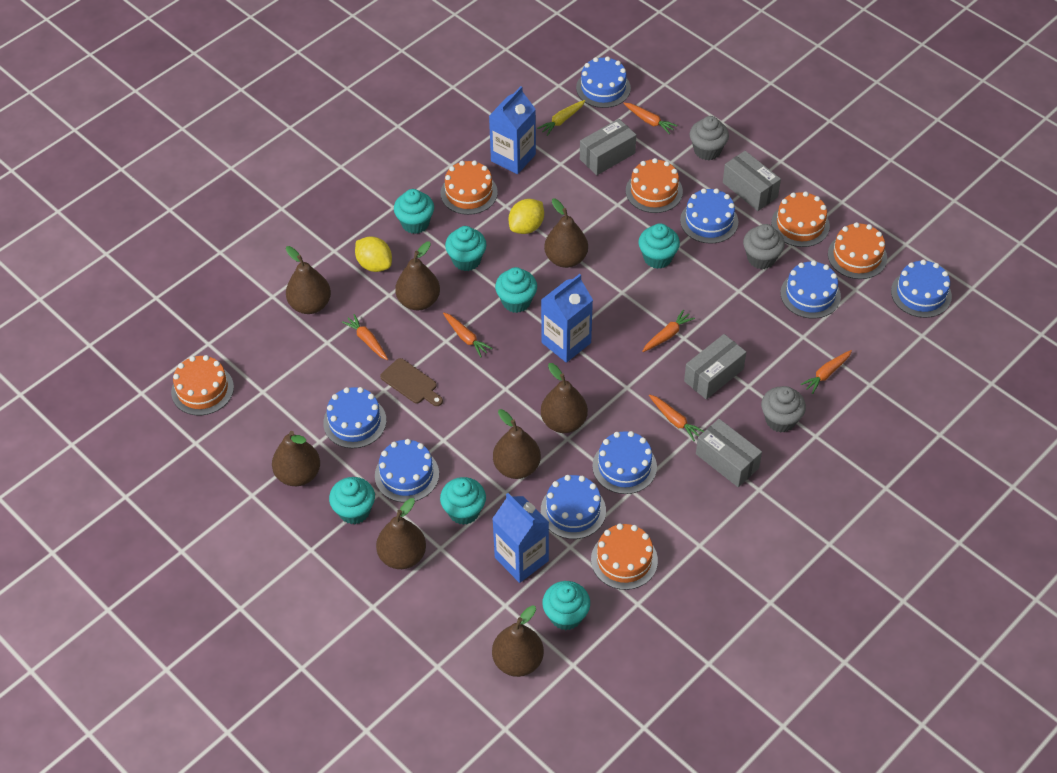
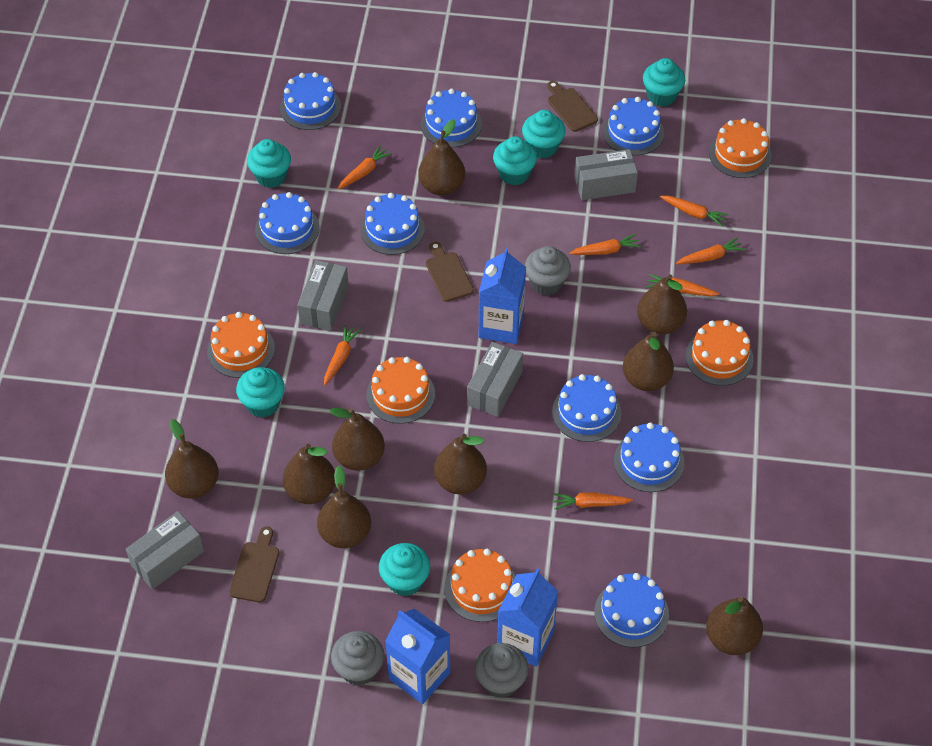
brown cutting board: [380,358,443,406] = 1 -> [229,527,279,603] [426,241,474,302] [547,81,598,132] = 3
brown pear: [272,431,320,486] [286,246,331,314] [376,498,426,569] [395,241,440,310] [492,605,544,677] [493,409,541,479] [541,363,588,433] [544,198,588,268] = 8 -> [165,419,219,498] [283,444,335,504] [317,465,371,548] [329,408,385,471] [418,119,465,196] [434,433,487,494] [623,332,674,391] [637,274,687,335] [706,597,763,655] = 9
orange cake: [171,355,234,416] [441,160,498,215] [591,523,658,590] [626,158,683,213] [771,191,830,247] [828,222,887,279] = 6 -> [207,312,275,378] [366,357,435,424] [445,549,515,622] [686,320,754,386] [709,118,772,178] = 5
orange carrot: [342,314,388,360] [443,313,493,357] [623,103,678,134] [642,309,695,352] [649,394,704,441] [800,350,852,394] = 6 -> [324,325,361,385] [338,145,392,190] [553,492,633,510] [569,234,641,255] [646,274,720,296] [660,196,728,226] [676,237,745,264] = 7
turquoise cupcake: [329,477,375,524] [394,189,434,234] [440,477,486,525] [445,226,486,271] [495,267,537,313] [542,581,590,630] [639,223,680,269] = 7 -> [236,367,285,418] [247,139,291,188] [379,543,430,596] [493,136,537,185] [522,110,566,159] [643,58,685,107] = 6
yellow carrot: [537,100,585,136] = 1 -> none = 0
yellow lemon: [355,237,392,272] [509,199,544,234] = 2 -> none = 0

